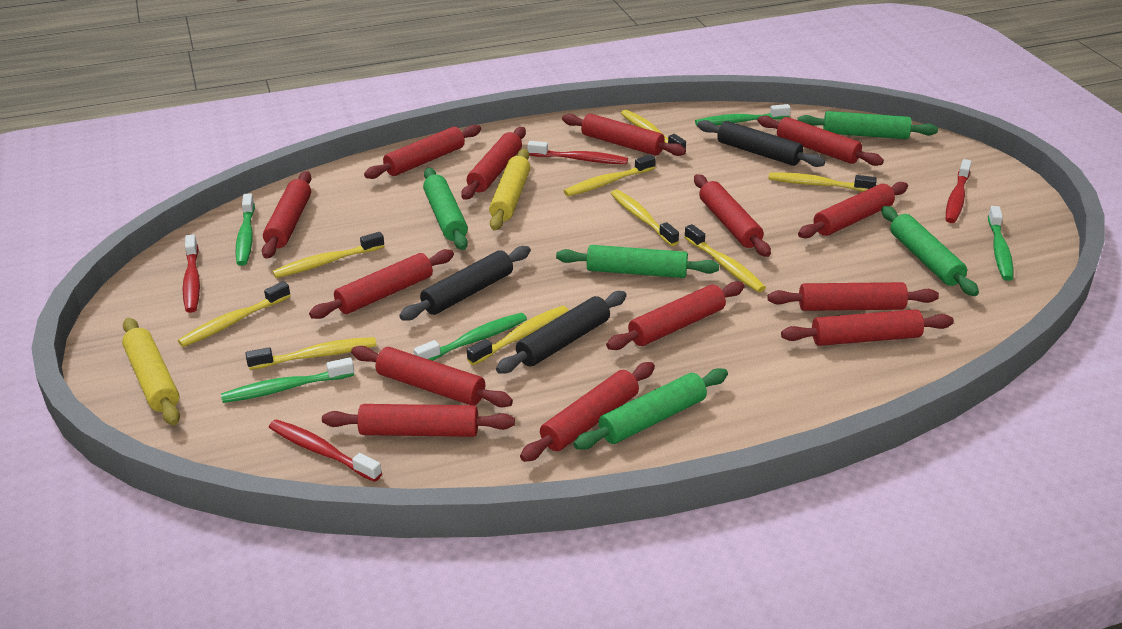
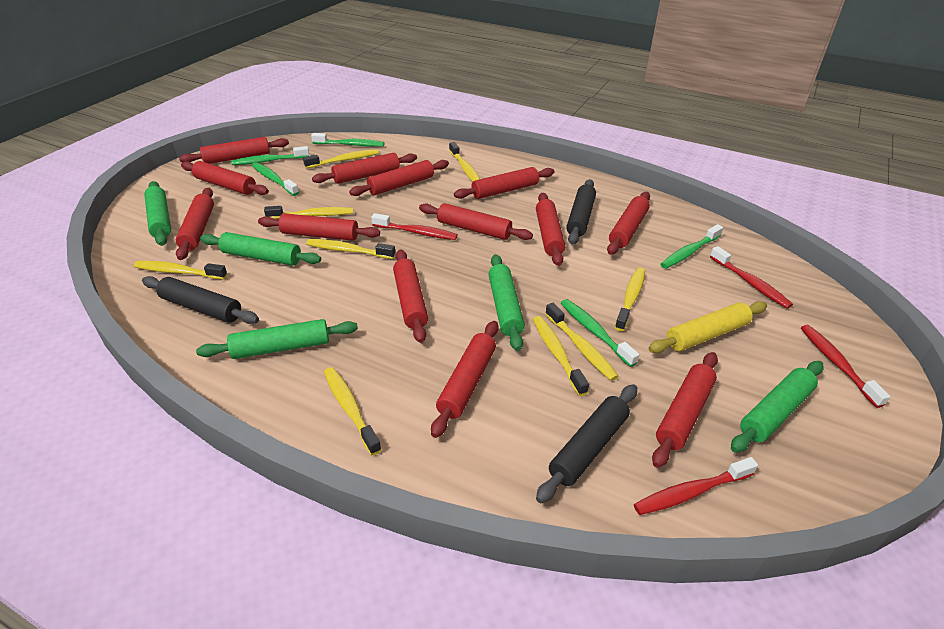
red rolling pin: [262,171,311,259] [309,249,454,319] [322,404,515,437] [351,346,513,407] [364,125,481,179] [461,127,526,200] [520,362,655,462] [562,114,686,156] [606,281,745,350] [694,174,771,257] [758,116,884,166] [767,282,939,311] [781,309,954,346] [798,182,908,238] = 14 -> [176,188,214,260] [179,137,289,164] [181,161,269,195] [258,213,380,241] [312,153,417,184] [349,160,449,196] [393,249,428,343] [419,203,533,240] [431,321,499,438] [454,167,554,199] [536,193,565,266] [607,192,650,255] [652,352,718,468] = 13
yellow rolling pin: [122,318,180,425] [489,149,530,231] = 2 -> [648,301,767,353] = 1

